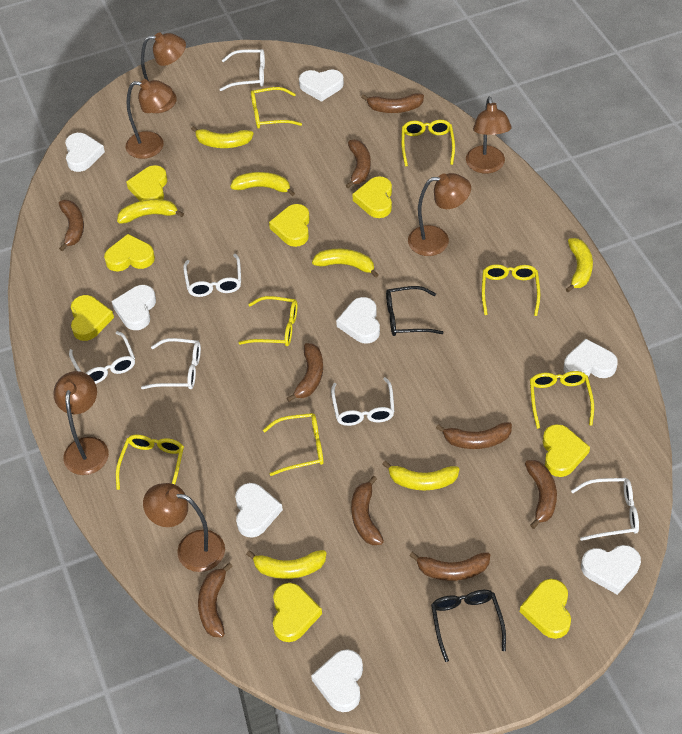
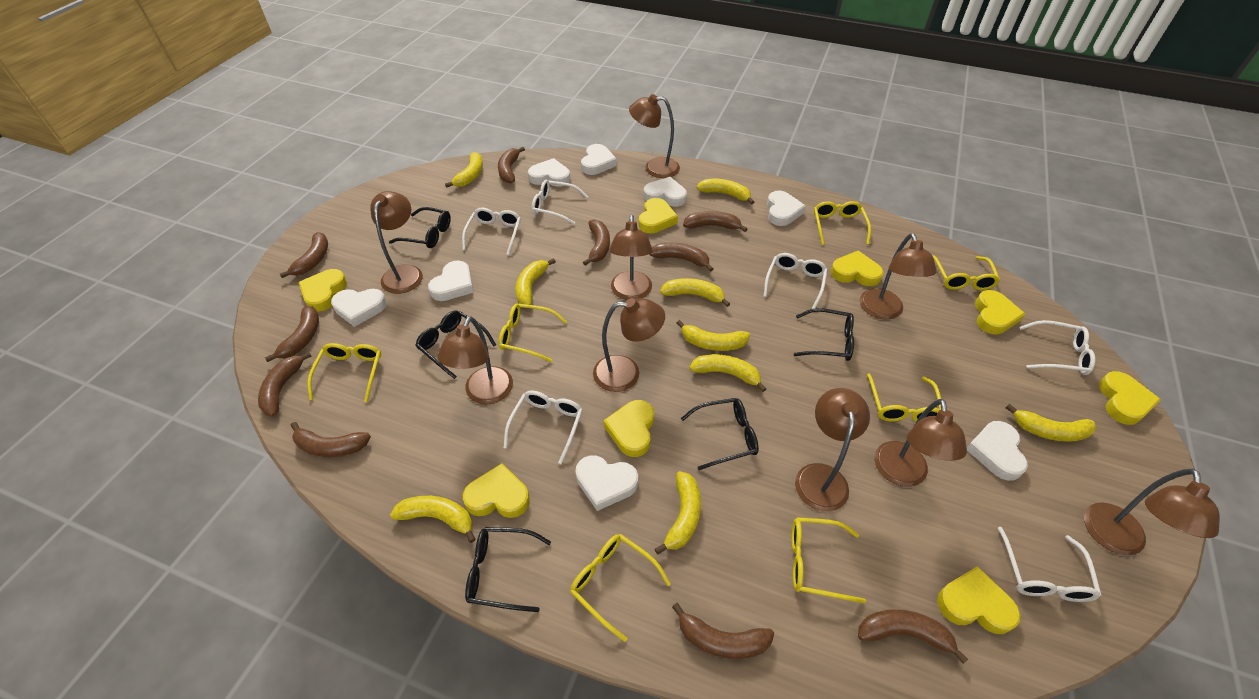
black glasses: [386,286,444,336] [431,590,506,662] = 2 -> [389,207,451,248] [415,311,496,379] [465,527,551,612] [681,398,759,470] [794,308,854,361] = 5
brown banana: [59,200,84,251] [198,562,233,637] [287,343,323,402] [345,140,371,188] [351,476,384,545] [361,93,424,113] [409,552,490,581] [436,422,512,449] [525,460,557,529] = 9 -> [258,352,312,416] [265,306,319,362] [280,232,328,278] [291,422,371,457] [498,147,525,184] [583,219,610,266] [649,243,713,272] [672,603,774,659] [683,211,747,232] [858,609,968,664] = 10
brown lamp: [53,371,109,475] [126,79,173,159] [141,32,186,113] [143,483,225,572] [408,173,471,256] [466,97,512,174] = 6 -> [370,191,423,294] [437,316,513,405] [593,298,665,392] [610,215,653,300] [629,94,680,178] [795,388,870,511] [860,233,937,320] [874,399,967,487] [1084,469,1220,555] = 9
yellow banana: [117,199,184,223] [191,126,253,148] [230,172,295,196] [246,550,327,579] [312,249,379,278] [382,461,460,490] [566,238,593,292] = 7 -> [390,496,476,543] [445,152,483,188] [516,258,556,305] [655,471,701,555] [660,278,730,307] [677,320,750,351] [689,354,766,392] [696,179,754,205] [1006,404,1096,442] = 9

